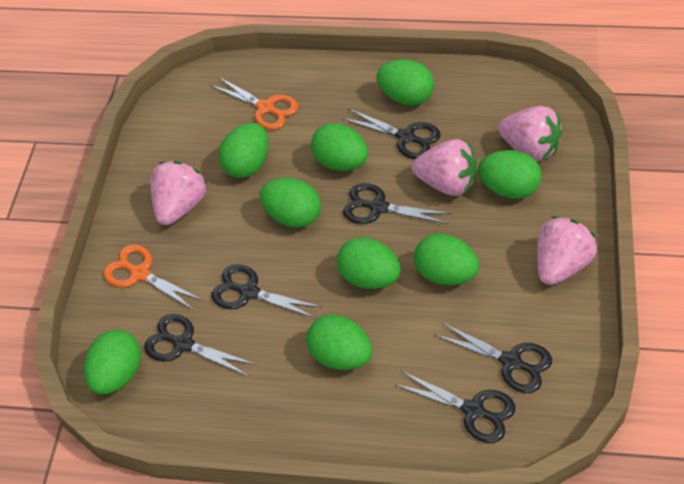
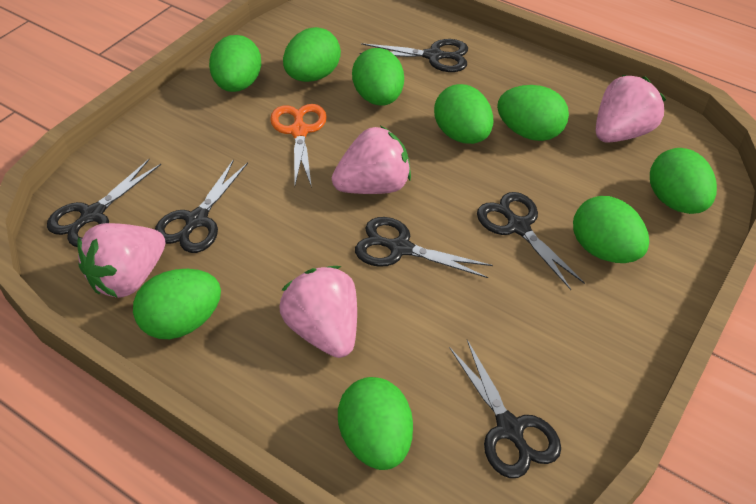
orange scissors: [103,244,203,310] [210,77,298,130] = 2 -> [270,104,327,188] = 1

